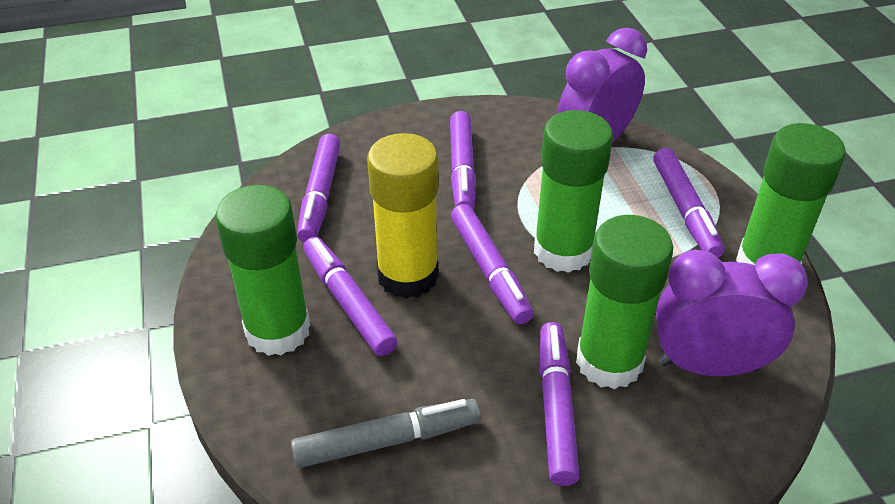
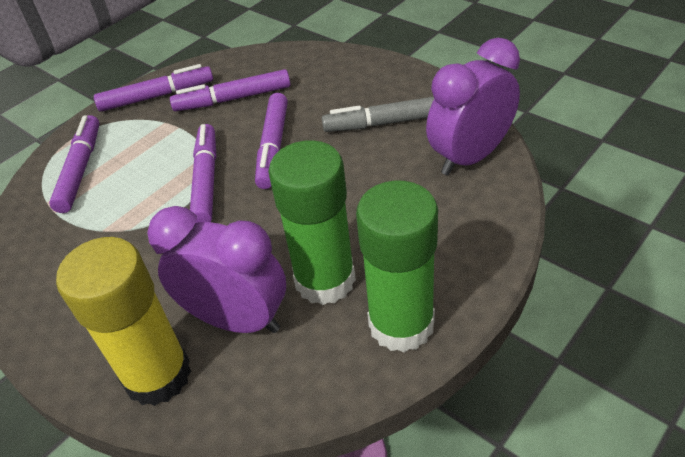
green glue stick: [215,185,310,356] [534,110,613,273] [576,215,673,389] [736,123,846,266] = 4 -> [268,140,356,305] [356,181,438,353] = 2
purple marker: [297,134,341,242] [303,237,398,356] [450,111,476,210] [451,204,533,324] [540,322,580,486] [653,148,724,258] = 6 -> [49,115,99,213] [94,64,213,112] [170,69,290,111] [190,124,217,223] [255,93,288,189] = 5

